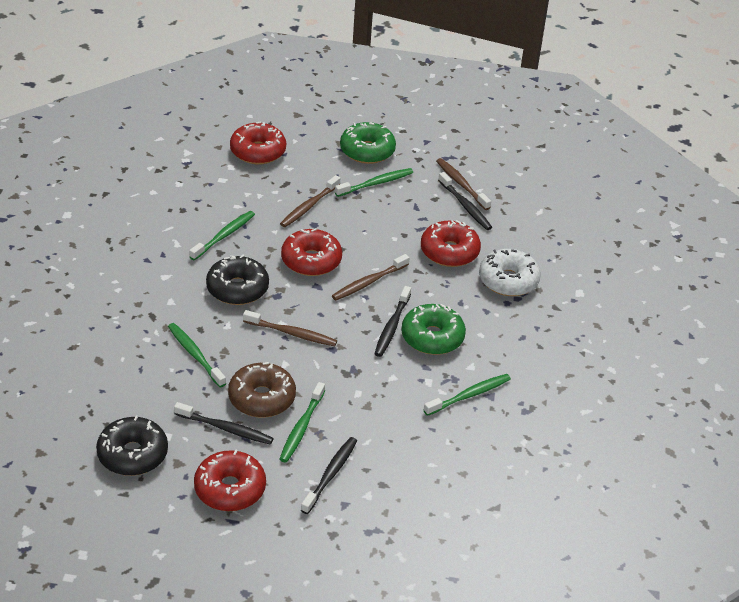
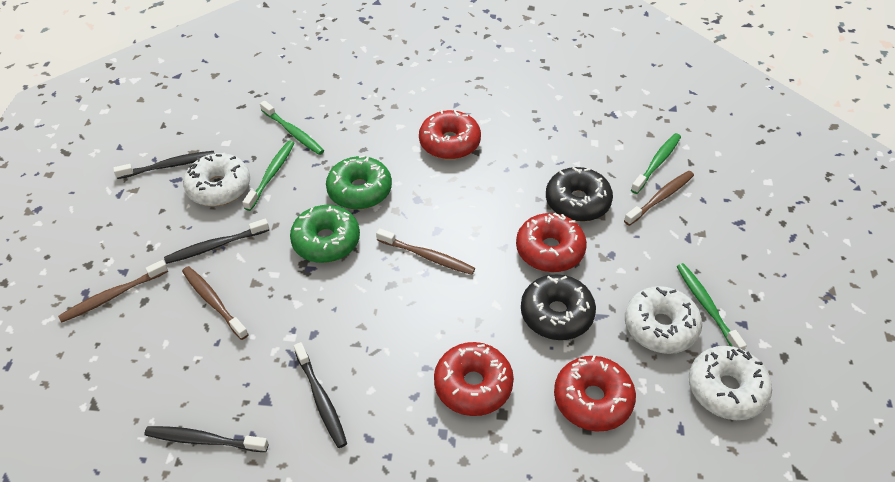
brown donut: [228,362,296,418] = 1 -> none = 0
green toothbrush: [168,323,226,387] [189,211,255,260] [279,382,325,463] [335,168,413,197] [424,374,511,416] = 5 -> [242,140,295,211] [260,101,324,155] [631,133,681,194] [676,263,747,350] = 4
white donut: [479,249,541,296] = 1 -> [183,153,250,206] [625,286,702,354] [689,346,772,420] = 3

